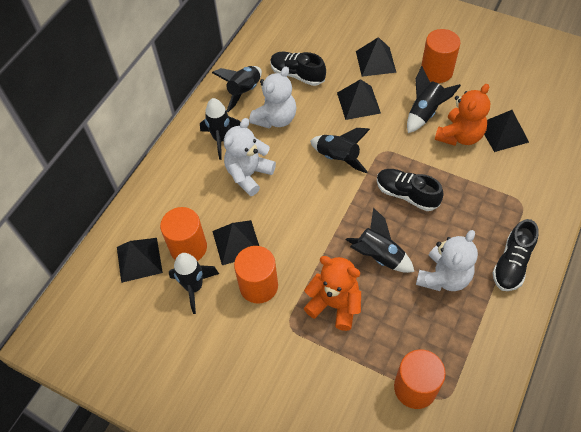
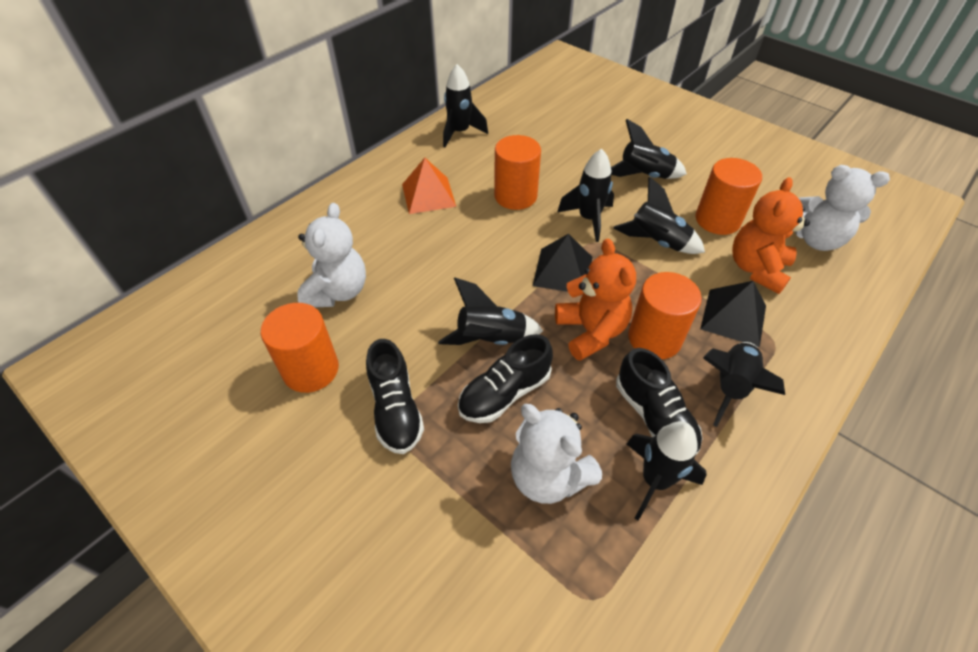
black pyramid: [117,238,163,283] [212,220,259,265] [337,79,381,120] [356,37,396,77] [484,110,529,152] = 5 -> [533,234,592,292] [700,281,766,347] = 2
black rocket: [169,253,219,314] [200,98,241,160] [212,66,262,112] [310,128,370,173] [346,207,414,273] [407,66,461,133] = 6 -> [438,278,543,345] [443,64,488,147] [557,149,614,242] [611,119,687,179] [613,177,705,254] [627,421,707,521] [703,342,785,427] = 7
orange pyramid: none = 0 -> [402,158,456,214] = 1

